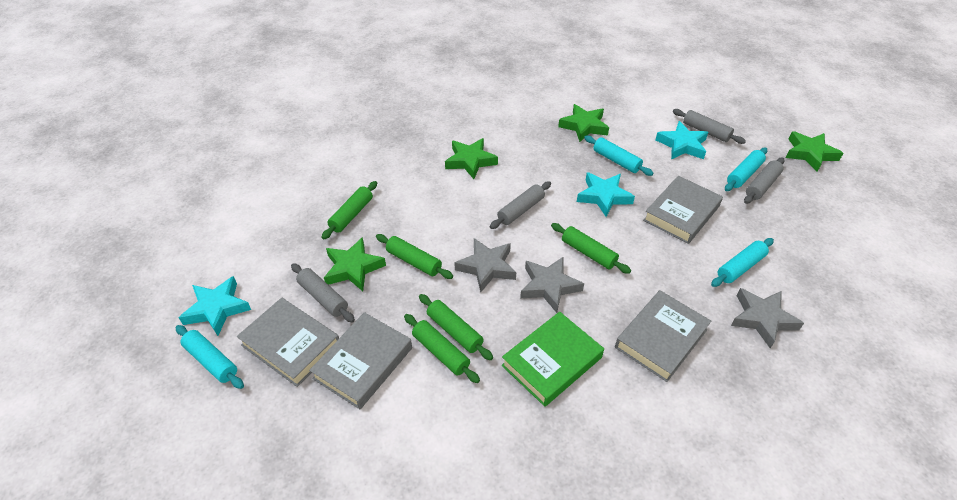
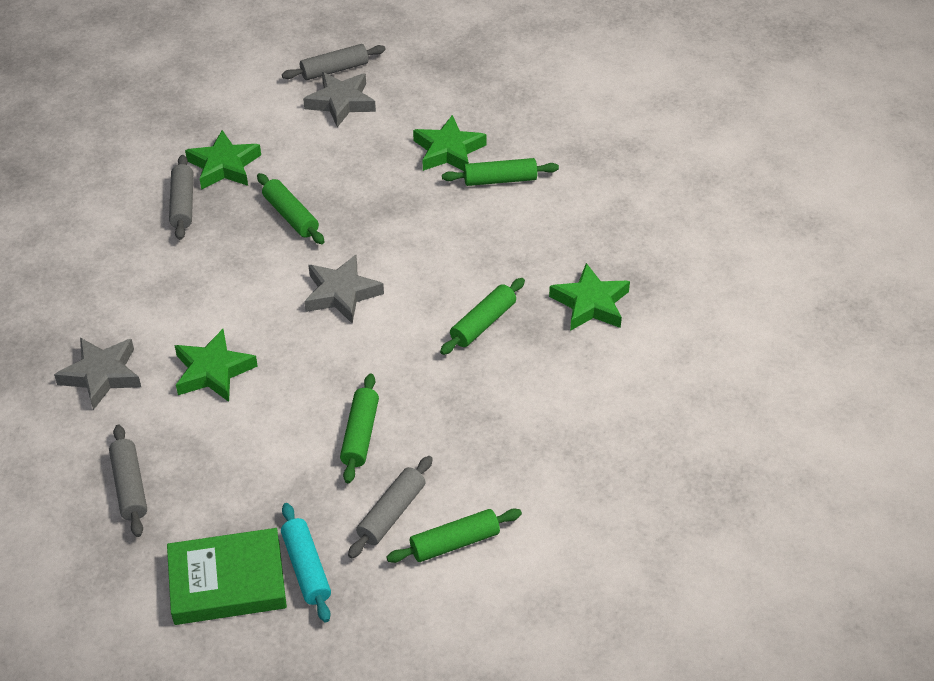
grey book: [237,298,339,387] [309,312,412,409] [615,290,711,382] [643,176,723,244] = 4 -> none = 0
turquoise rolling pin: [176,325,244,389] [584,136,654,176] [711,238,774,287] [725,147,767,191] = 4 -> [281,503,331,623] = 1
turquoise star: [178,276,251,336] [577,172,635,217] [655,121,708,160] = 3 -> none = 0

